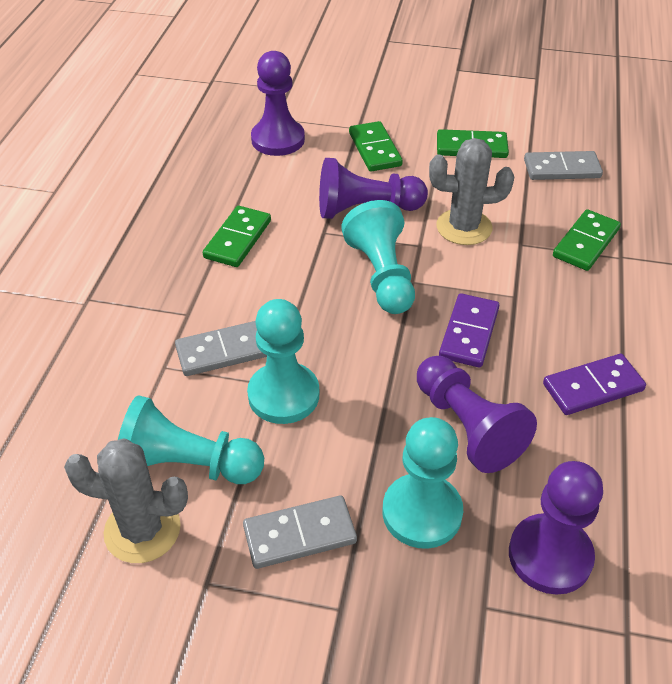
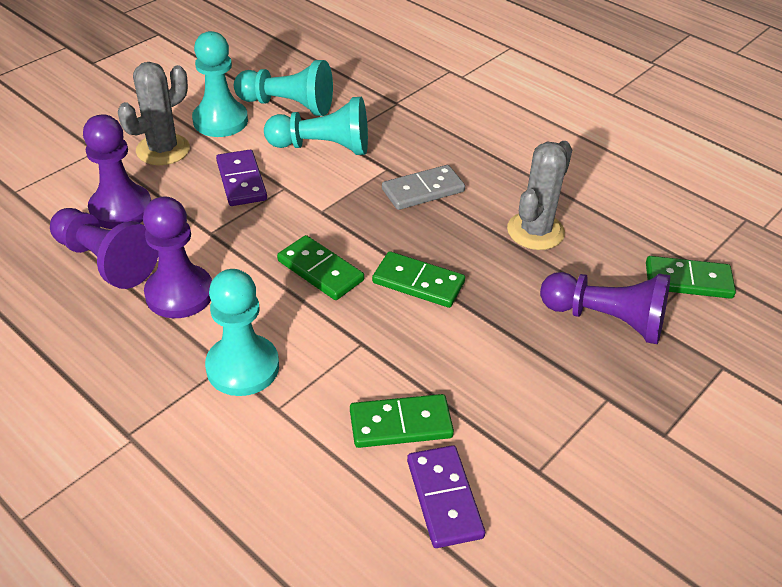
grey domino: [175,321,267,376] [243,496,357,569] [524,151,603,180] = 3 -> [382,165,465,210] = 1

